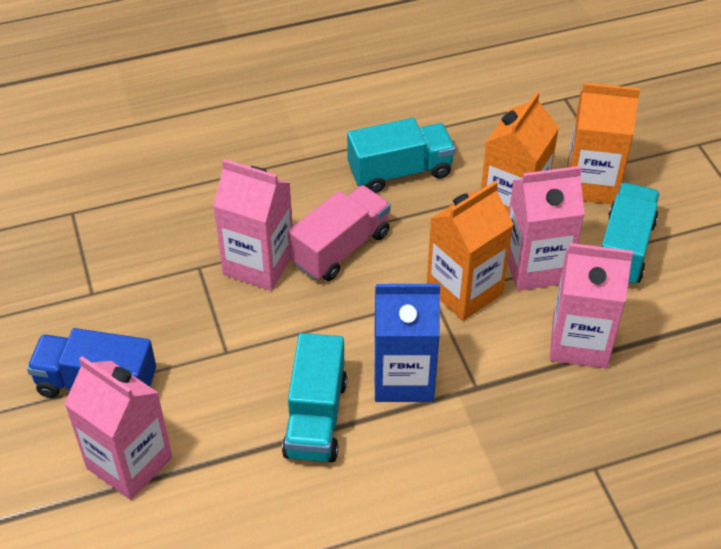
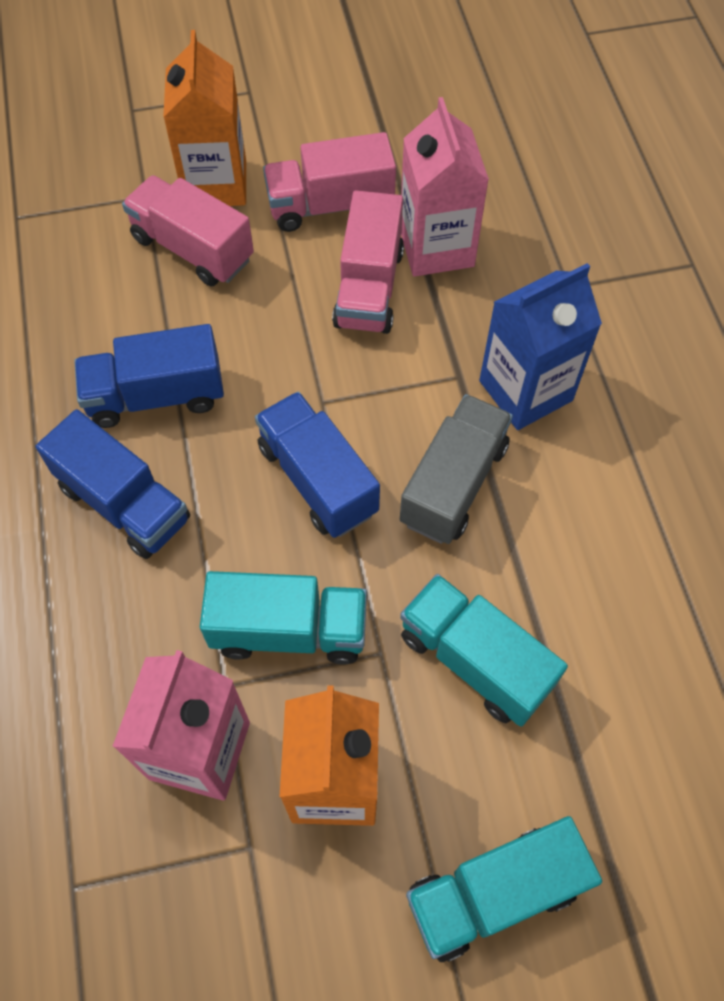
blue truck: [27,328,156,398] = 1 -> [36,409,190,559] [74,324,224,428] [255,391,380,538] = 3
grey truck: none = 0 -> [400,394,513,544] = 1
orange carton: [427,181,514,321] [481,92,559,214] [567,82,640,204] = 3 -> [163,30,246,206] [279,685,379,826] = 2
pink carton: [64,356,172,500] [213,159,293,291] [508,166,585,291] [550,243,633,368] = 4 -> [112,650,250,801] [401,97,489,277] = 2
pink truck: [288,185,391,281] = 1 -> [122,175,254,286] [263,132,396,232] [332,190,404,334] = 3

